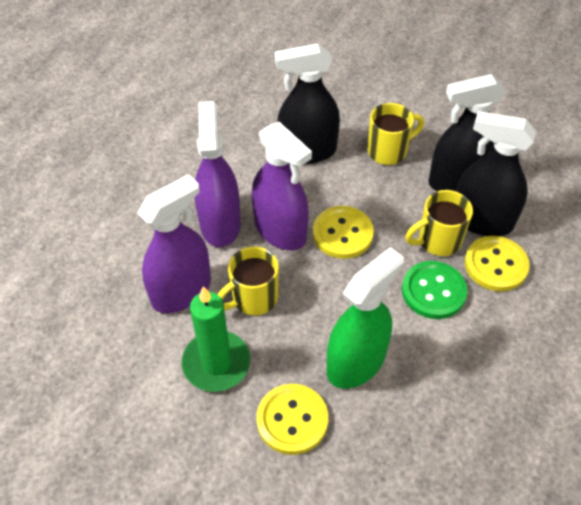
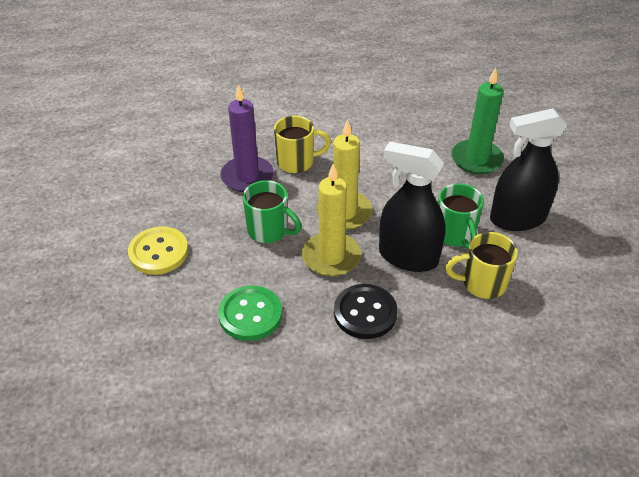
black button: none = 0 -> [334,284,398,339] = 1
black spray bottle: [275,43,340,164] [428,74,506,191] [456,111,536,236] = 3 -> [379,142,446,272] [490,108,568,231] = 2
green mug: none = 0 -> [243,180,302,243] [438,184,484,249] = 2
green spray bottle: [327,247,404,389] = 1 -> none = 0
purple candle: none = 0 -> [220,84,274,192] = 1
purple spray bottle: [137,174,211,313] [195,101,241,247] [252,122,312,250] = 3 -> none = 0
yellow button: [257,384,328,455] [313,206,374,259] [465,236,530,291] = 3 -> [128,227,188,275] = 1
yellow candle: none = 0 -> [302,164,361,277] [316,119,372,230] = 2
yellow mug: [217,246,279,315] [367,103,424,165] [405,190,473,256] = 3 -> [274,116,331,173] [446,232,518,299] = 2

